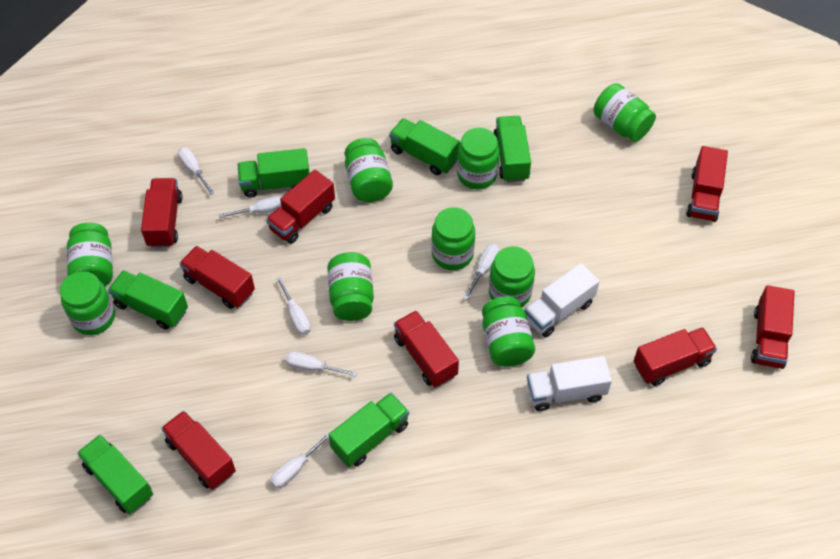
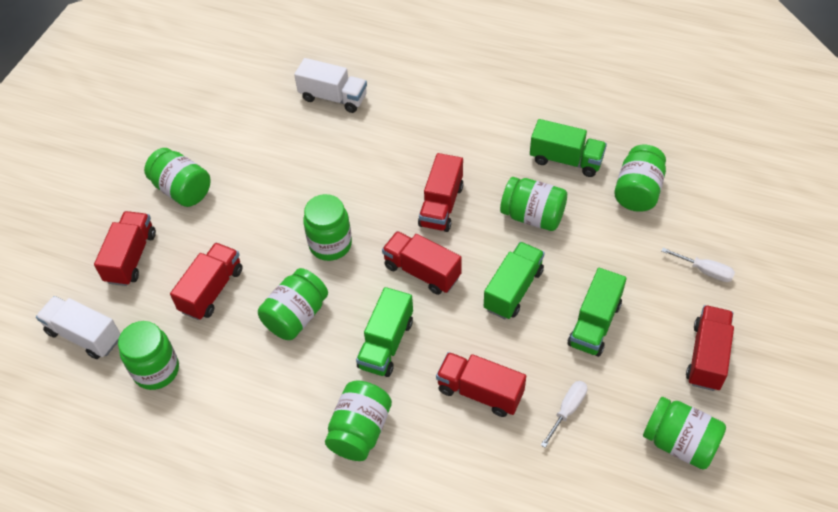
green jar: [60,271,115,335] [67,223,113,286] [327,252,374,321] [345,138,393,202] [431,207,475,270] [457,128,500,189] [482,296,535,367] [489,246,535,307] [594,83,656,142] = 9 -> [118,321,179,390] [144,148,211,207] [258,268,328,340] [303,194,352,261] [325,380,392,461] [500,177,567,231] [614,145,666,212] [643,397,726,470] = 8
green truck: [77,434,153,514] [108,270,188,330] [237,148,310,198] [329,393,409,467] [389,118,460,175] [493,116,531,182] = 6 -> [356,287,413,377] [484,242,545,320] [530,119,607,177] [567,268,627,357] = 4
red truck: [141,178,183,248] [161,411,236,490] [179,246,255,309] [266,170,335,244] [394,310,459,387] [634,327,717,386] [686,146,728,222] [751,285,795,369] = 8 -> [94,211,156,286] [170,243,243,320] [382,231,462,295] [418,153,463,232] [436,352,526,417] [686,305,734,391] = 6
white screwdriver: [178,147,215,194] [219,196,283,218] [270,432,329,489] [276,277,311,335] [285,352,357,377] [464,244,499,300] = 6 -> [541,381,587,448] [662,248,735,282] = 2

